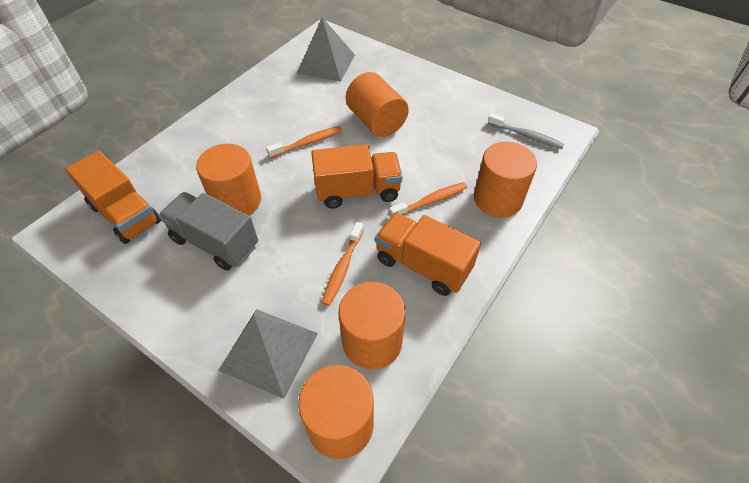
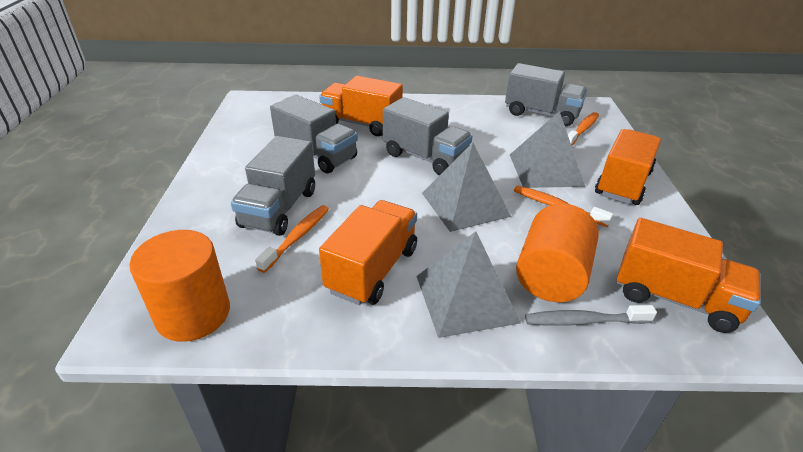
grey pyramid: [218,309,318,399] [296,17,355,82] = 2 -> [416,231,521,338] [422,143,511,232] [510,111,585,188] = 3
grey truck: [159,192,258,271] = 1 -> [231,136,315,236] [270,95,358,173] [383,97,472,175] [505,63,588,126] = 4
orange cylinder: [196,144,261,215] [298,365,374,459] [339,282,406,370] [346,72,409,137] [474,142,537,218] = 5 -> [129,230,230,342] [516,204,599,302] = 2
orange truck: [65,151,161,244] [311,144,403,209] [375,212,481,296] = 3 -> [319,76,403,136] [319,200,417,305] [595,129,661,205] [617,218,761,333] = 4

